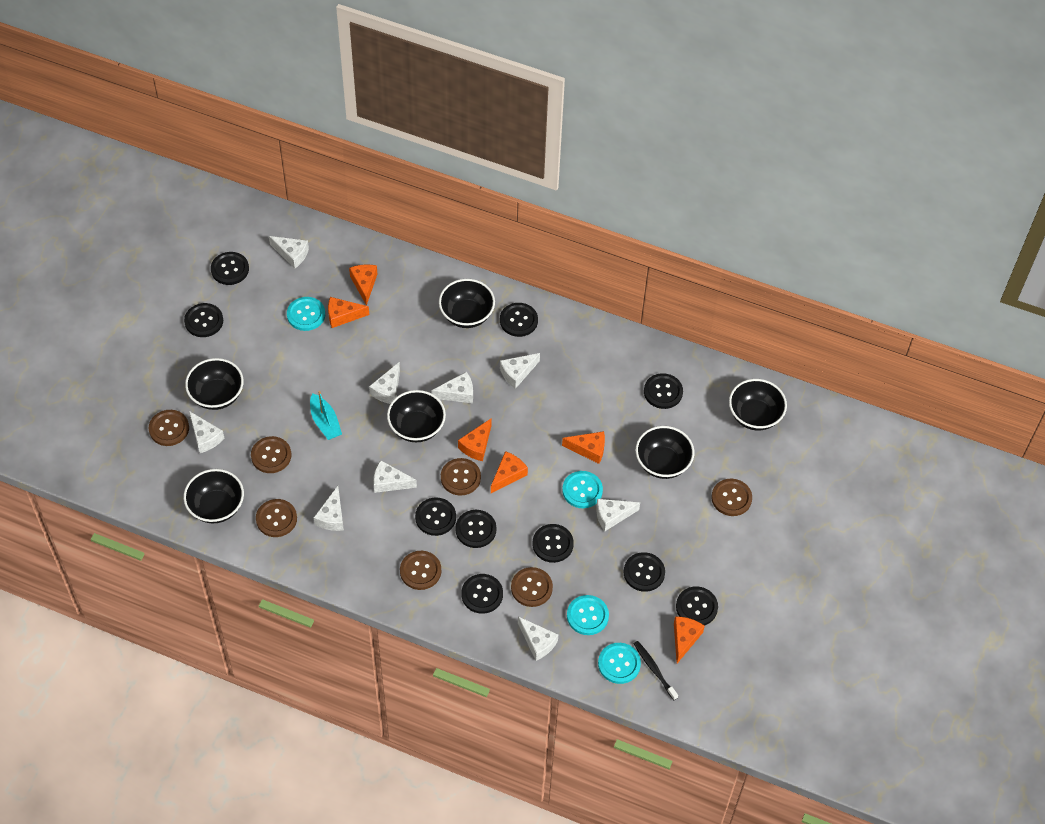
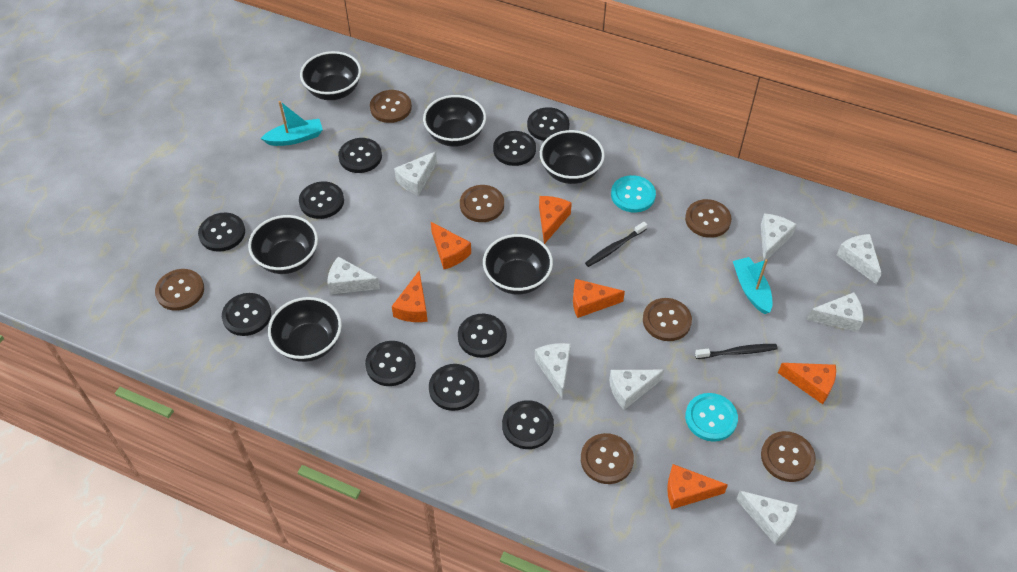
black toothbrush: [634,641,678,700] = 1 -> [585,222,647,267] [695,344,778,359] = 2
turquoise boat: [310,391,342,440] = 1 -> [260,101,323,146] [733,257,773,314] = 2
turquoise button: [287,297,325,331] [562,471,603,508] [567,595,609,635] [598,643,641,684] = 4 -> [611,175,656,213] [685,393,738,442] = 2
white cheese: [189,411,224,453] [269,236,309,268] [314,486,344,531] [369,362,400,404] [373,460,417,493] [431,372,473,403] [500,353,540,389] [518,617,559,661] [596,499,640,531] = 9 -> [327,256,380,294] [394,151,437,195] [535,343,571,399] [609,370,664,410] [736,491,798,544] [761,213,797,261] [807,292,864,332] [837,234,882,285] = 8

